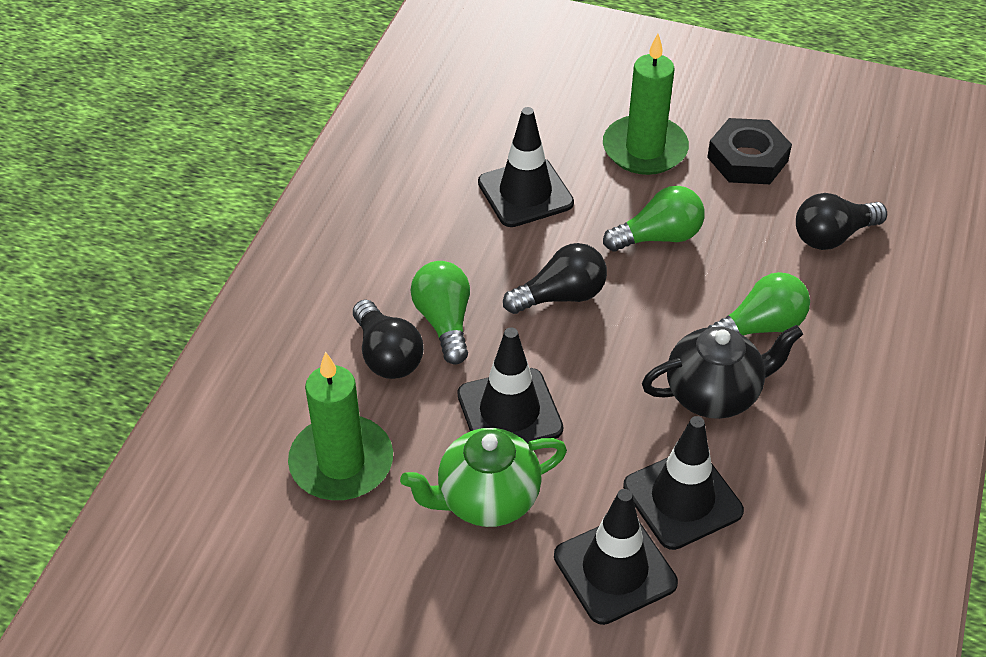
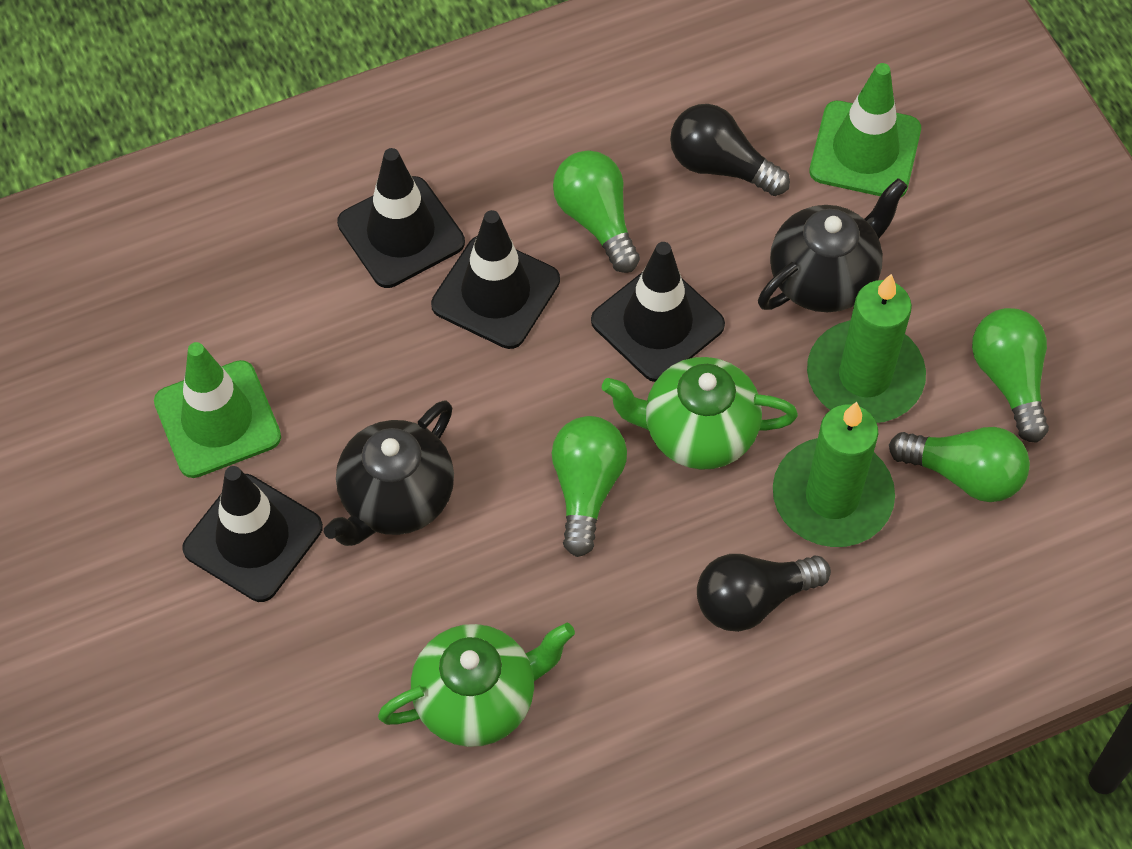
black light bulb: [353,300,424,379] [503,243,607,314] [796,193,887,250] = 3 -> [670,104,790,196] [697,554,831,632] = 2
black nut: [707,118,792,184] = 1 -> none = 0
black teapot: [642,325,803,419] = 1 -> [324,400,454,546] [758,178,908,312] = 2
green light bulb: [411,261,470,365] [603,186,705,252] [707,272,810,336] = 3 -> [552,416,627,557] [553,151,640,273] [889,427,1030,502] [972,308,1049,443] = 4
green teapot: [400,428,567,527] = 1 -> [378,623,575,747] [602,357,798,470] = 2
green traffic cone: none = 0 -> [154,342,281,478] [810,63,921,197] = 2

